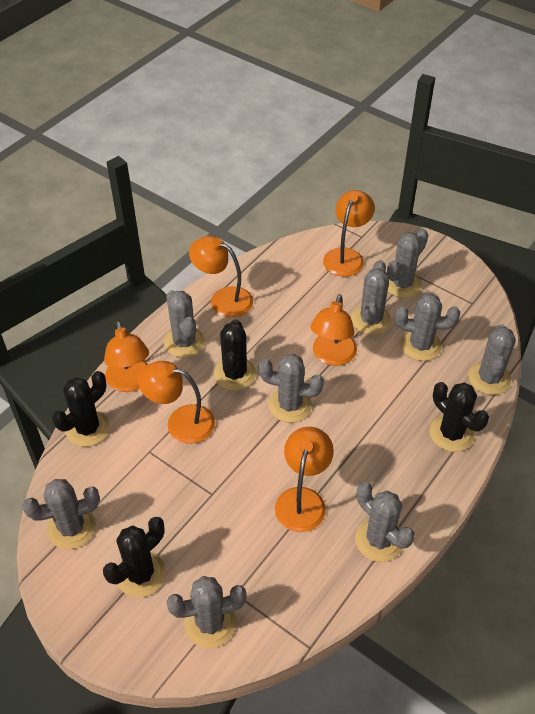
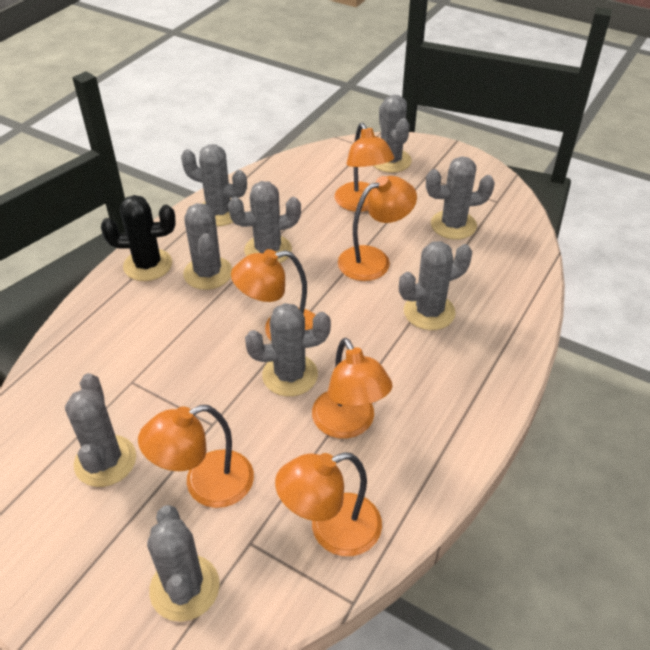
black cactus: [52,371,110,447] [103,517,166,598] [214,319,256,390] [429,382,489,452] = 4 -> [101,195,176,281] = 1

